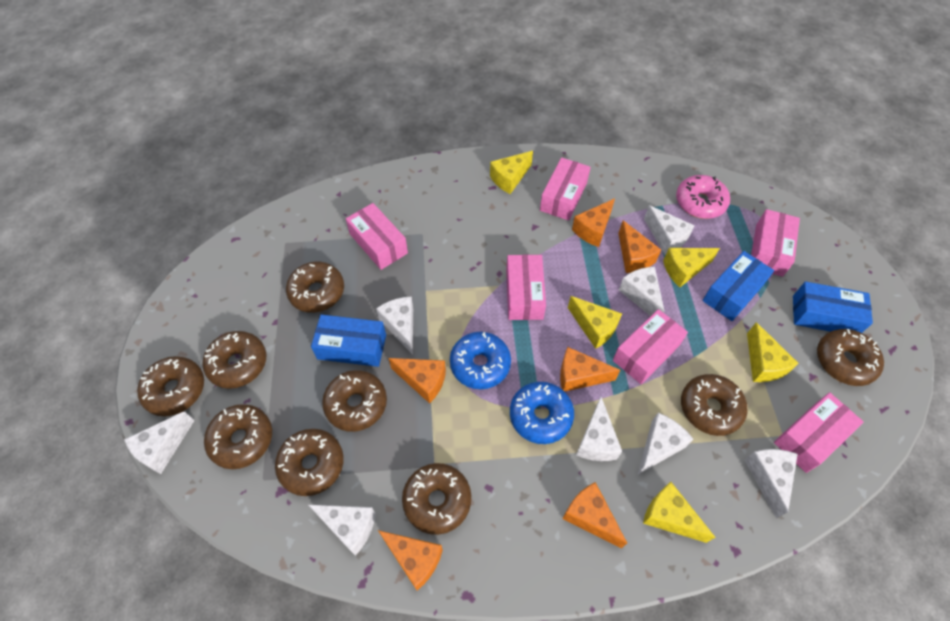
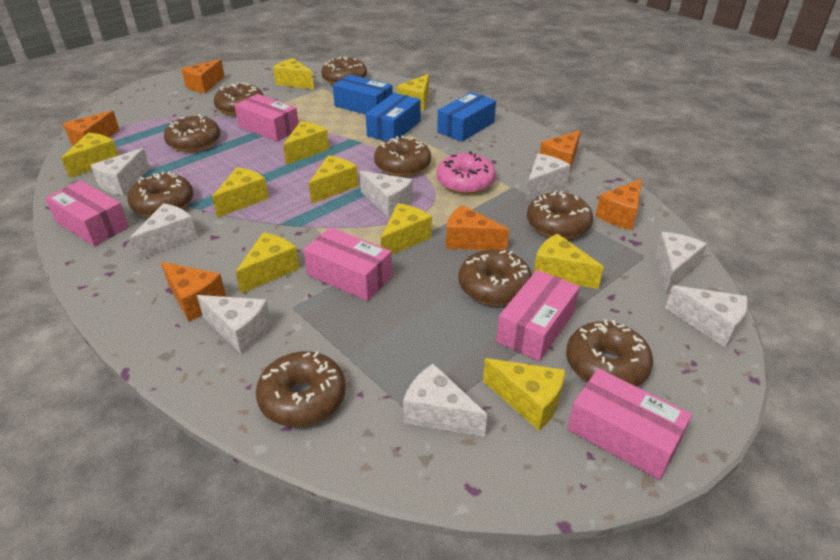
blue donut: [450,332,511,389] [510,382,574,444] = 2 -> none = 0
pink box: [346,203,408,270] [506,255,546,320] [540,157,591,221] [613,309,688,384] [751,209,800,277] [774,392,864,473] = 6 -> [45,181,129,246] [235,94,299,142] [303,227,392,301] [496,270,580,361] [567,368,692,480] = 5
yellow cheese: [490,151,533,194] [568,296,622,349] [643,482,716,543] [663,248,720,287] [747,322,799,382] = 5 -> [61,133,119,178] [212,167,269,218] [236,233,299,294] [273,58,314,89] [283,121,329,165] [309,155,358,204] [381,203,432,255] [397,74,429,110] [483,358,565,430] [534,234,604,289] = 10

